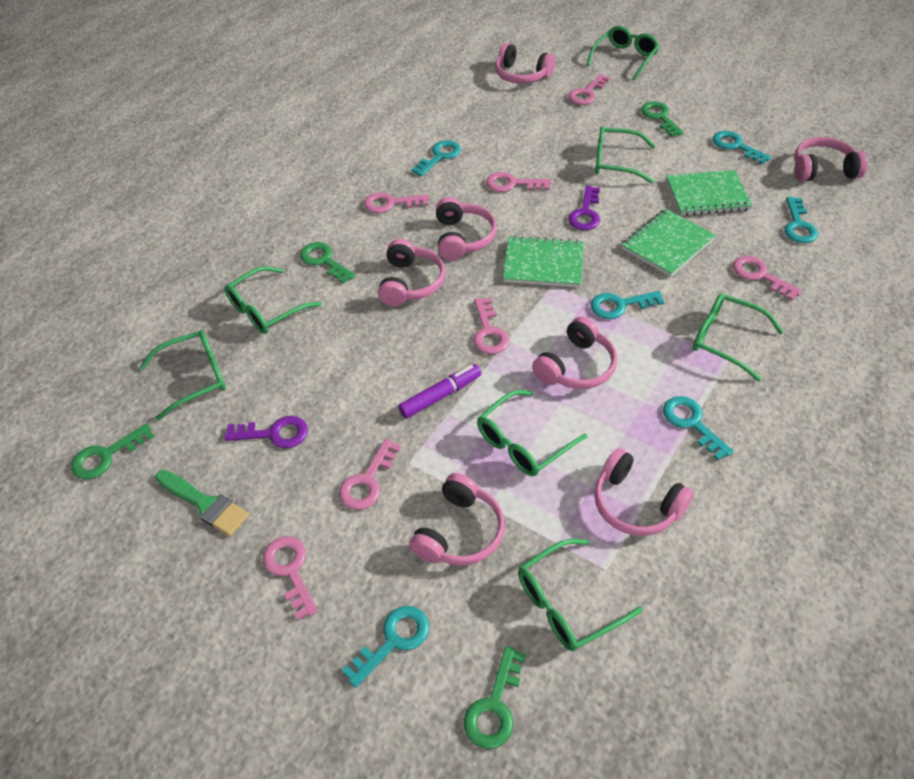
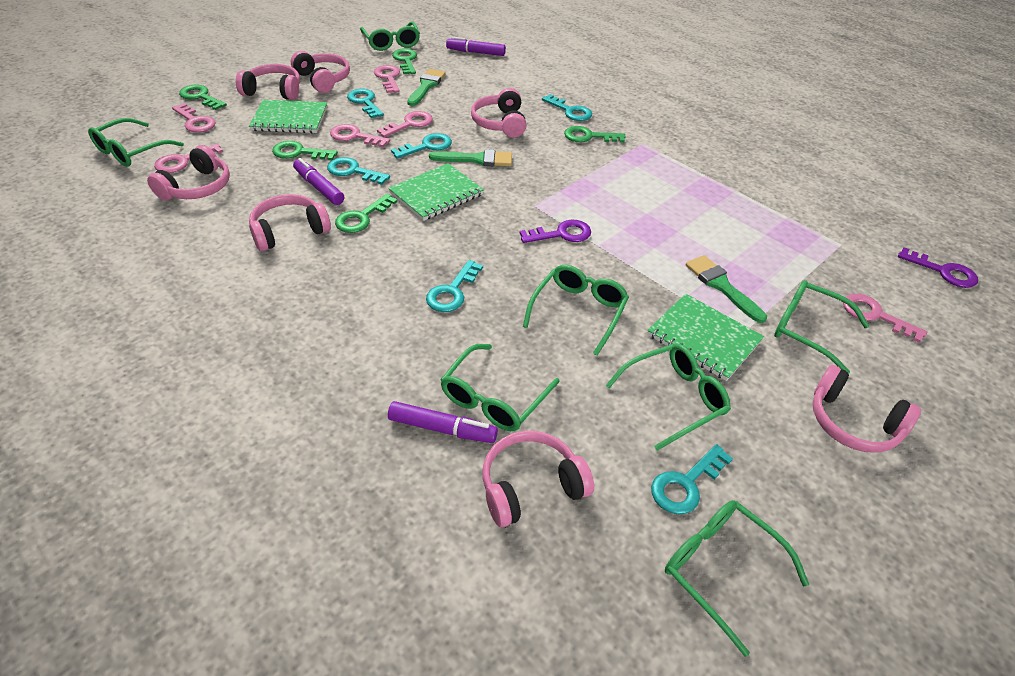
green brush: [155,470,249,536] = 1 -> [407,69,446,106] [429,149,512,166] [685,255,767,323] = 3
green key: [71,423,155,479] [300,242,356,284] [464,646,526,749] [641,101,684,137] = 4 -> [179,85,227,110] [272,141,338,160] [335,194,398,233] [392,48,417,74] [564,126,626,143] = 5
pink key: [263,537,318,620] [339,439,401,510] [364,192,429,213] [473,298,509,354] [486,172,551,192] [568,74,610,105] [733,256,802,300] = 7 -> [154,144,223,173] [172,103,216,133] [330,124,390,147] [374,65,400,93] [377,111,433,137] [843,294,927,343] = 6
purple marker: [398,364,481,419] = 1 -> [293,158,344,205] [388,401,498,443] [446,37,506,56] = 3

